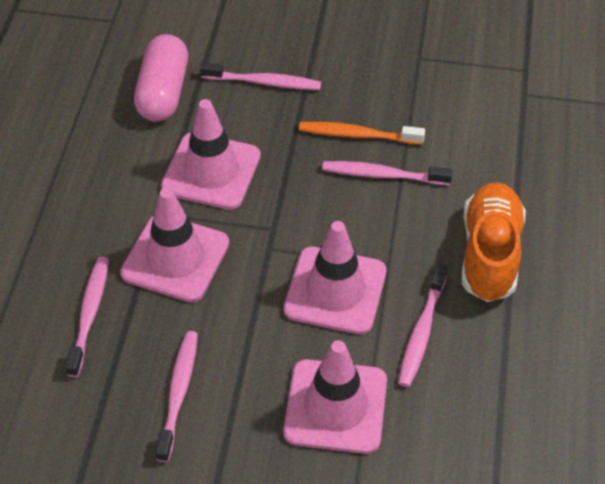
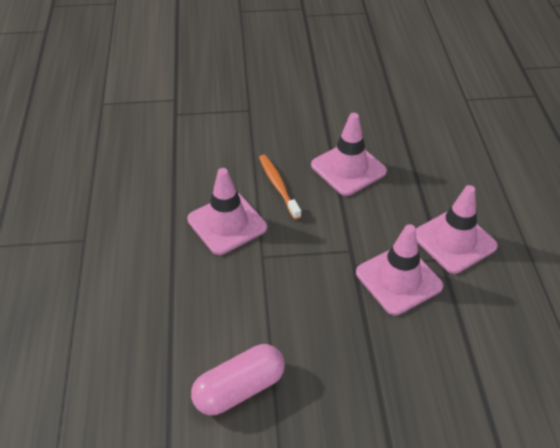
orange shoe: [462,183,526,302] = 1 -> none = 0
pink toothbrush: [65,257,109,377] [155,331,198,462] [200,62,321,90] [322,161,453,185] [398,264,448,387] = 5 -> none = 0

